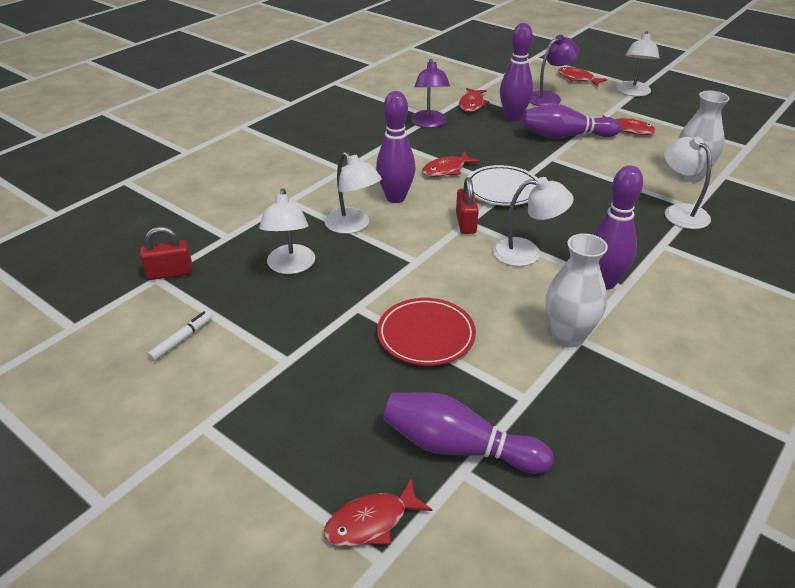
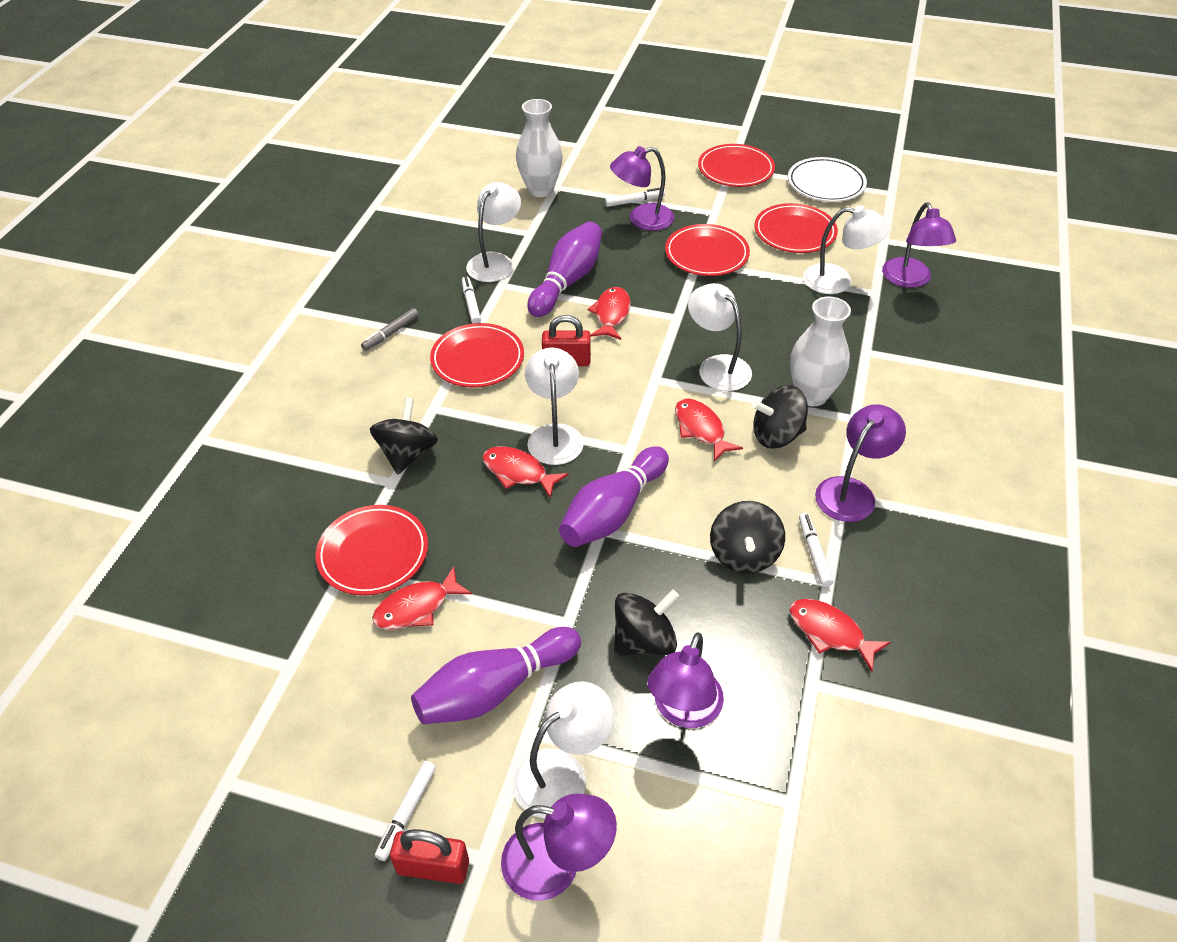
black spinning top: none = 0 -> [370,398,438,474] [614,590,679,656] [710,501,785,573] [752,385,808,449] = 4
grey marker: none = 0 -> [361,308,419,351] = 1
purple bowling pin: [376,91,416,203] [383,392,554,474] [500,23,533,122] [522,104,621,139] [593,165,643,290] = 5 -> [411,627,581,724] [527,221,602,317] [559,446,669,547] = 3
purple lamp: [411,59,450,128] [530,35,580,106] = 2 -> [501,793,617,901] [610,146,674,231] [647,633,724,728] [815,404,906,522] [882,202,956,288] = 5
red plate: [377,298,476,366] = 1 -> [315,505,428,595] [430,323,524,388] [665,224,750,276] [698,144,775,187] [754,203,838,253] = 5
white marker: [147,311,212,361] = 1 -> [375,761,436,861] [462,276,481,323] [605,188,665,207] [799,513,833,587] = 4

